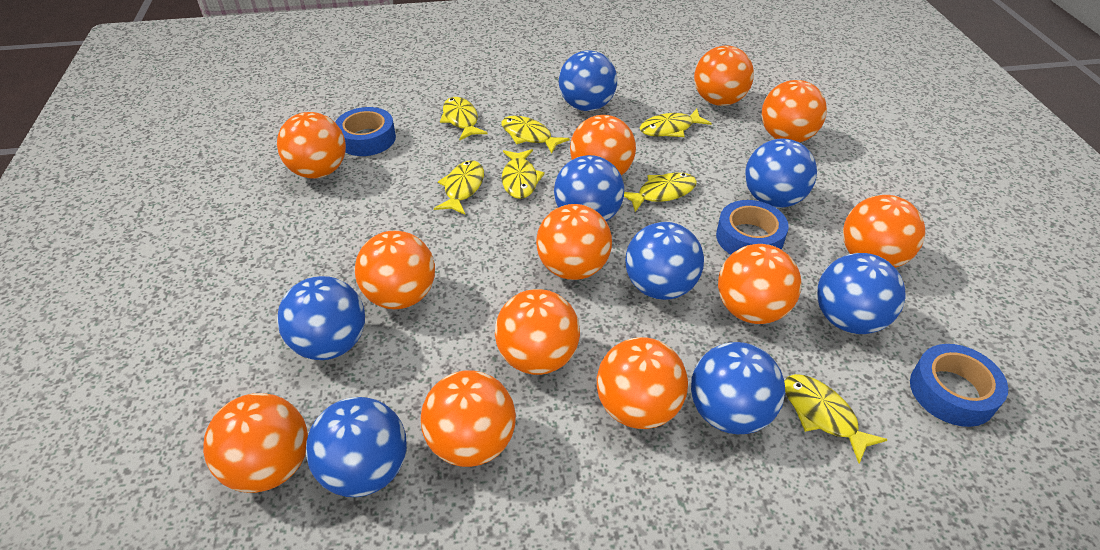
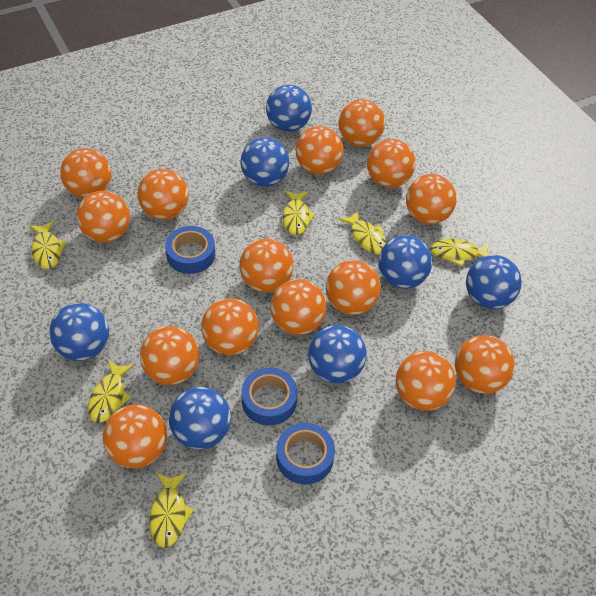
blue ball: [277,276,365,360] [306,397,407,497] [554,155,624,222] [559,50,617,111] [625,222,704,300] [691,342,785,434] [745,138,817,208] [817,253,905,334] = 8 -> [49,303,109,361] [169,387,231,450] [241,137,289,187] [266,85,312,132] [308,325,366,384] [378,235,432,289] [466,255,522,309] = 7
orange ball: [203,393,308,493] [277,112,346,179] [354,231,435,309] [421,370,516,467] [495,289,580,375] [536,204,612,280] [570,115,636,176] [597,337,688,429] [694,45,754,106] [718,244,801,324] [762,80,827,143] [843,195,925,268] = 12 -> [60,148,112,198] [77,191,130,243] [103,404,167,469] [137,169,189,220] [140,326,199,385] [201,298,259,355] [239,239,294,293] [270,279,327,335] [296,126,343,175] [326,260,381,315] [338,99,385,147] [367,139,416,188] [396,351,456,411] [406,174,457,224] [455,335,515,394] = 15
yellow fish: [434,160,484,215] [440,97,487,141] [501,115,570,154] [502,149,545,199] [624,173,697,212] [640,109,712,137] [784,374,888,464] = 7 -> [29,221,66,269] [88,360,134,423] [150,473,194,548] [282,191,316,235] [338,210,387,255] [430,239,490,267] = 6

